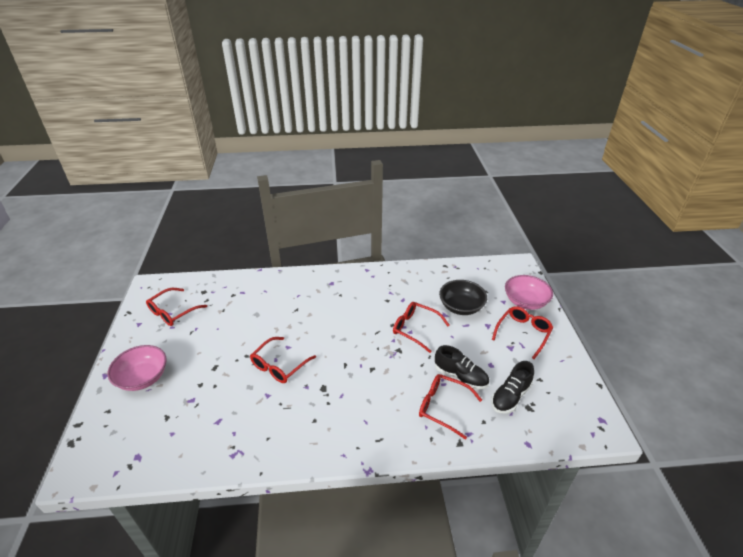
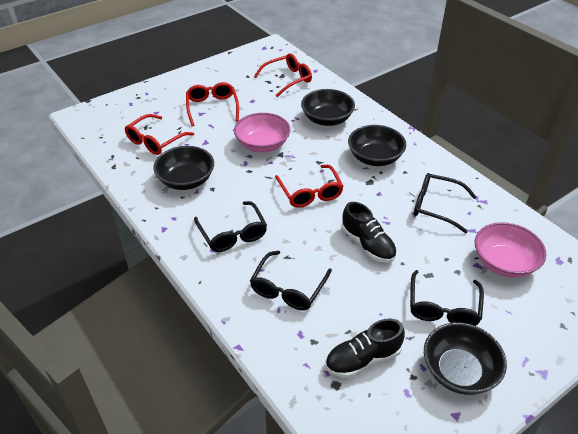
black bowl: [439,280,487,315] = 1 -> [153,146,214,190] [301,89,355,126] [348,125,406,166] [424,322,507,395] = 4
black glasses: none = 0 -> [194,201,267,252] [250,251,332,310] [410,270,484,326] [414,173,477,233] = 4
red glasses: [146,288,207,326] [250,337,316,383] [393,302,450,353] [419,374,482,440] [492,306,553,359] = 5 -> [125,114,194,155] [186,82,239,126] [254,53,312,97] [275,165,344,208] = 4

